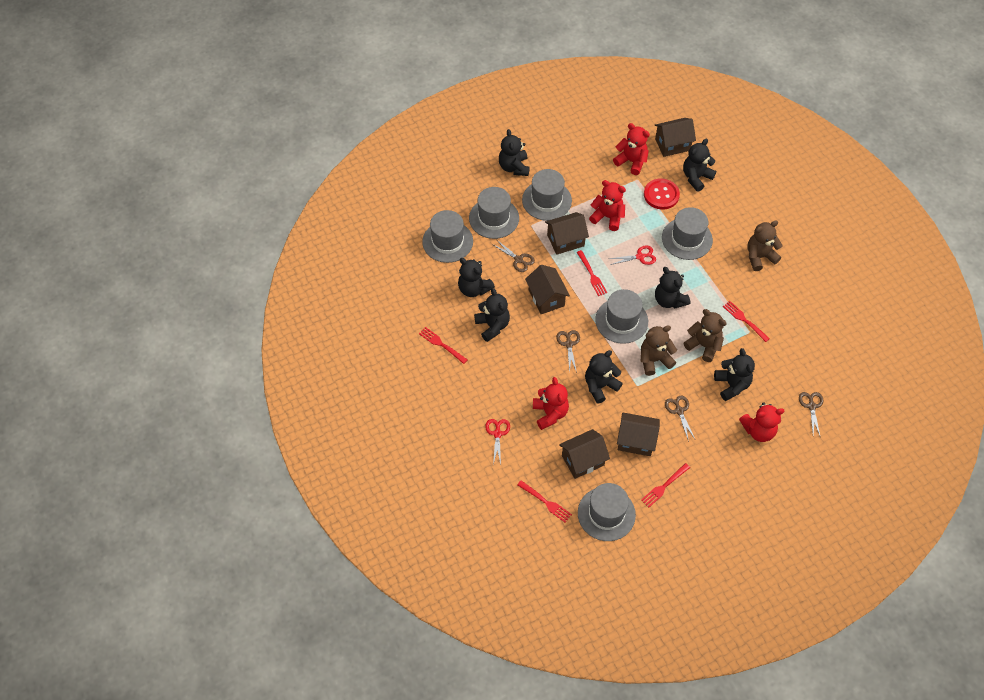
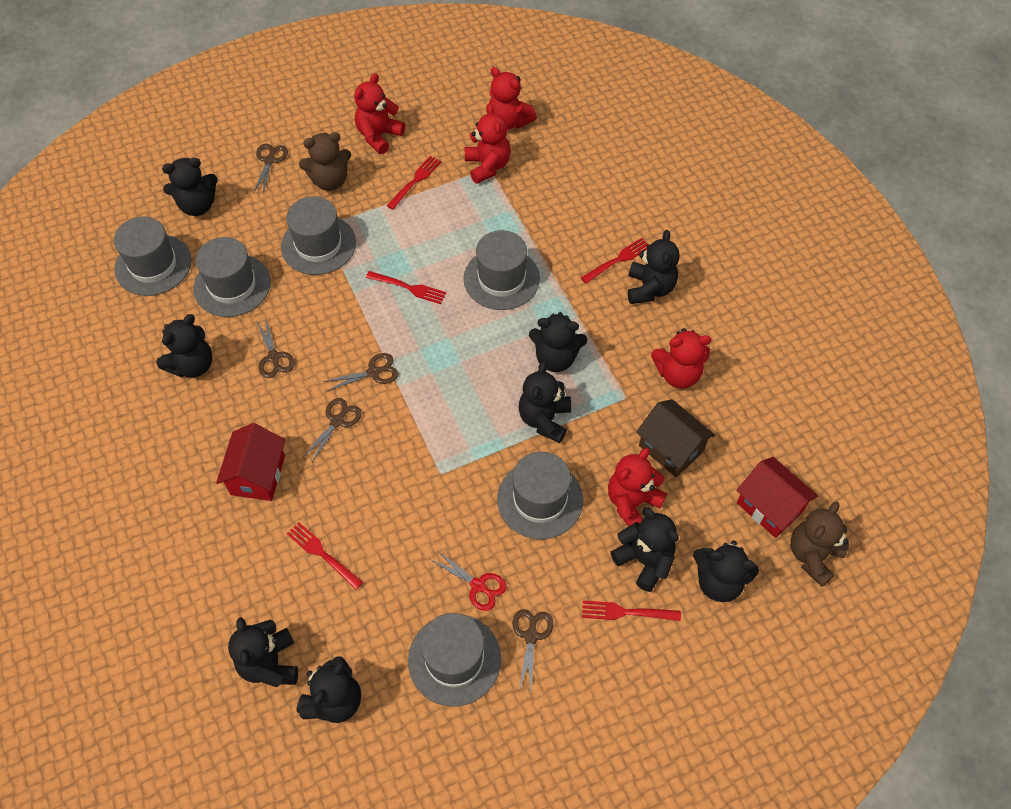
black teddy bear: [458,258,495,297] [474,288,510,342] [499,129,530,176] [585,350,623,403] [655,267,690,308] [683,138,716,192] [714,348,755,401] = 7 -> [156,314,212,378] [162,158,218,216] [228,617,298,687] [297,657,361,723] [519,362,571,443] [529,312,587,372] [611,507,679,592] [628,230,679,304] [693,540,759,602] = 9
brown house: [525,265,570,314] [545,212,589,255] [559,429,610,479] [617,412,660,456] [655,118,696,157] = 5 -> [636,399,715,477] = 1
brown scissors: [492,240,535,272] [556,330,580,373] [665,396,695,442] [799,392,823,438] = 4 -> [253,144,288,194] [256,319,295,378] [302,398,362,464] [323,353,398,391] [512,609,553,693] = 5
brown teddy bear: [641,325,677,376] [684,309,727,362] [747,220,783,271] = 3 -> [299,132,351,191] [790,501,849,587] = 2
red button: [644,178,680,210] = 1 -> none = 0
red house: none = 0 -> [216,423,286,501] [737,457,818,538] = 2
red scissors: [485,419,510,465] [609,245,656,265] = 2 -> [431,550,507,611] = 1
red teddy bear: [533,377,569,430] [589,180,626,231] [613,123,650,175] [739,402,784,442] = 4 -> [354,73,405,154] [465,104,511,184] [489,67,537,130] [608,448,667,527] [651,328,711,389] = 5

